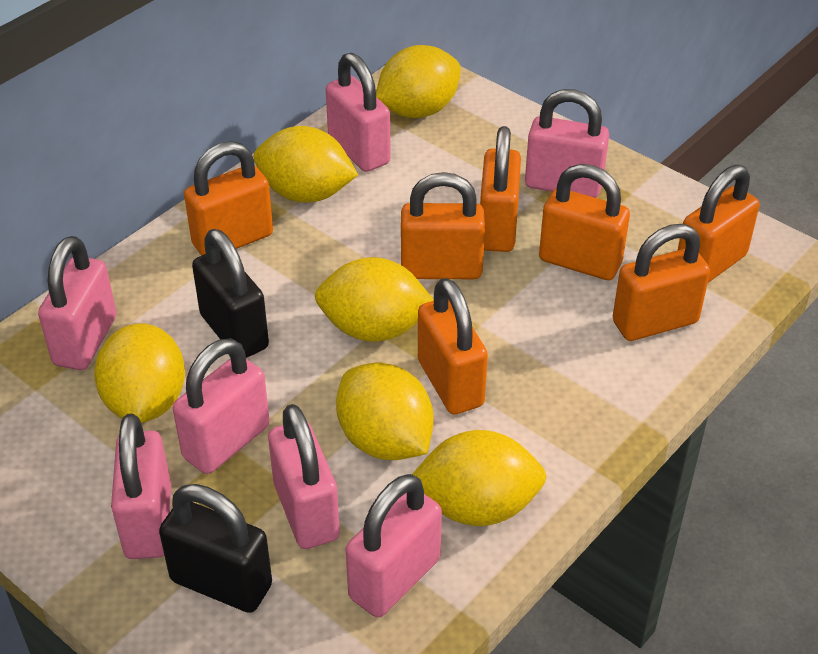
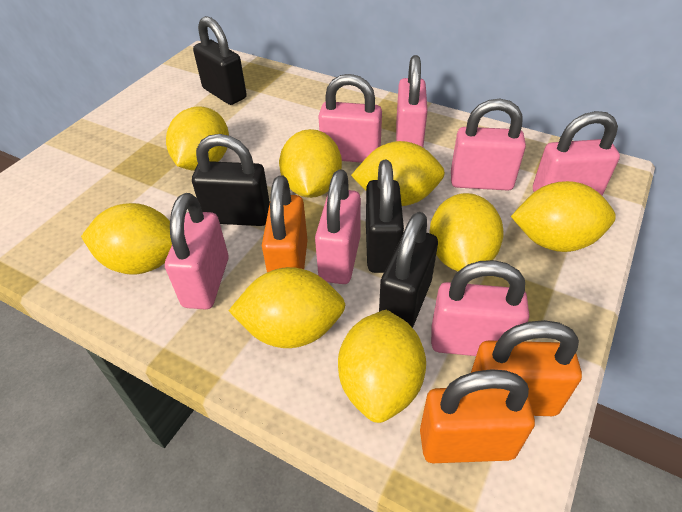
black padlock: [159,484,272,613] [192,229,269,358] = 2 -> [192,134,270,226] [193,16,247,105] [366,160,404,273] [379,212,438,328] = 4
orange padlock: [184,141,273,256] [401,172,485,279] [418,278,488,415] [480,126,521,252] [539,164,630,280] [613,224,710,341] [678,164,760,283] = 7 -> [262,175,308,272] [420,369,535,463] [471,320,582,416] = 3
yellow lemon: [94,323,185,423] [254,126,358,203] [315,257,434,342] [336,363,434,460] [376,45,461,118] [412,430,546,526] = 6 -> [81,203,172,275] [166,107,229,171] [229,267,345,348] [279,129,342,198] [338,310,426,423] [351,141,445,206] [429,193,504,271] [511,181,616,252] = 8

